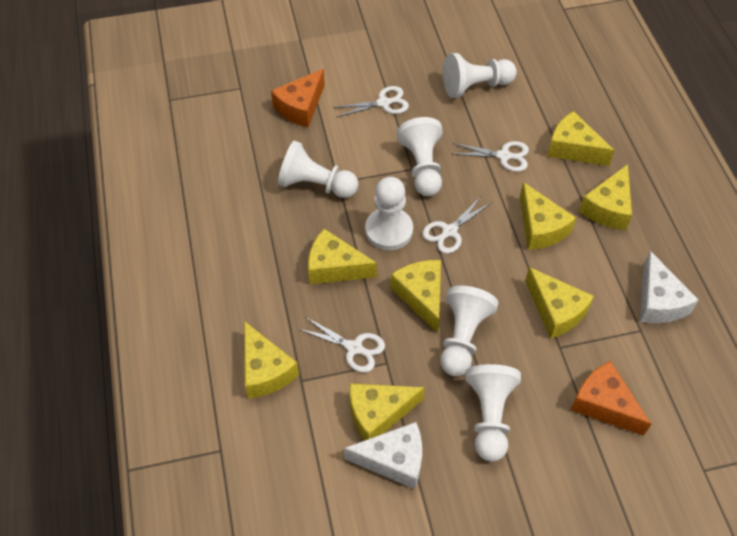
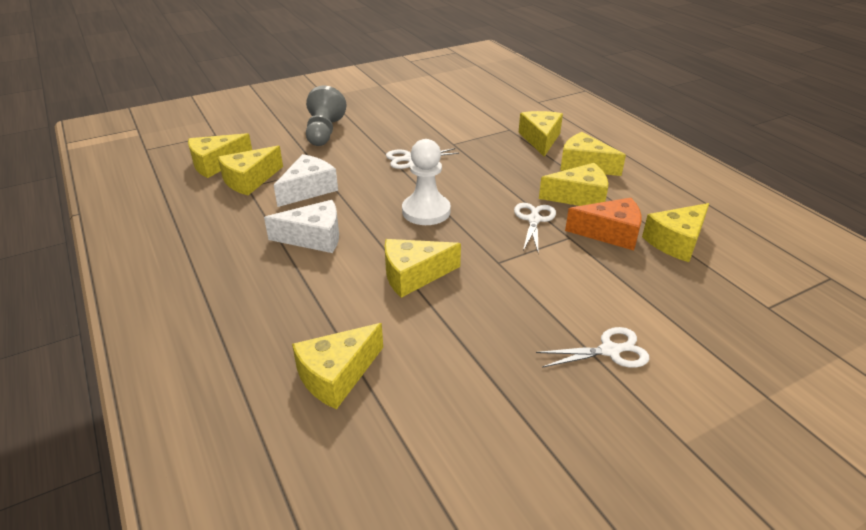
grey pawn: none = 0 -> [306,86,346,146] = 1
orange cheese: [271,69,325,127] [571,361,651,436] = 2 -> [565,198,642,251] = 1
white pawn: [278,141,358,198] [365,177,413,250] [397,117,443,196] [441,285,499,376] [443,53,517,98] [465,364,521,461] = 6 -> [402,139,451,225] = 1
white scissors: [299,317,385,373] [333,86,409,117] [422,195,492,254] [453,141,529,172] = 4 -> [386,148,459,169] [514,203,556,251] [536,327,649,368] = 3

